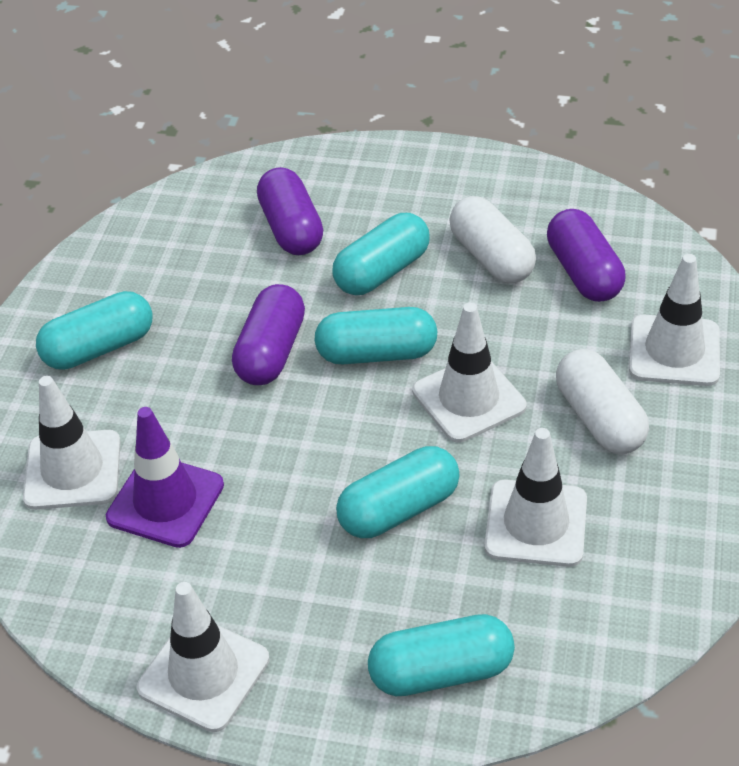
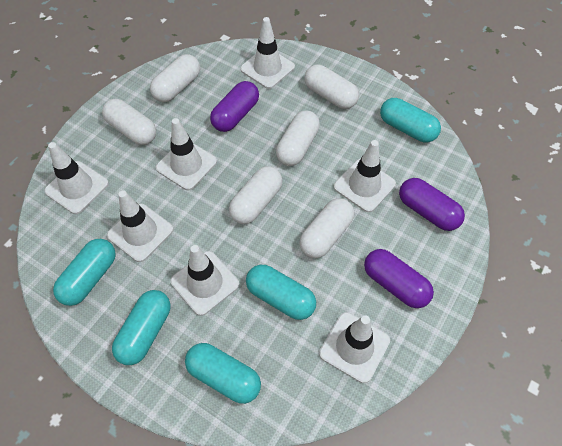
purple traffic cone: [106,407,224,548] = 1 -> none = 0
white capsule: [449,196,536,283] [556,349,649,454] = 2 -> [102,99,156,145] [150,54,200,102] [229,166,283,224] [276,111,320,166] [299,198,354,258] [304,64,359,109] = 6
white traffic cone: [23,376,121,510] [137,582,270,732] [412,303,526,443] [484,428,587,567] [629,254,720,386] = 5 -> [44,142,109,214] [107,190,174,262] [156,118,217,190] [170,245,239,316] [240,17,295,89] [319,312,390,383] [334,140,396,212] = 7

